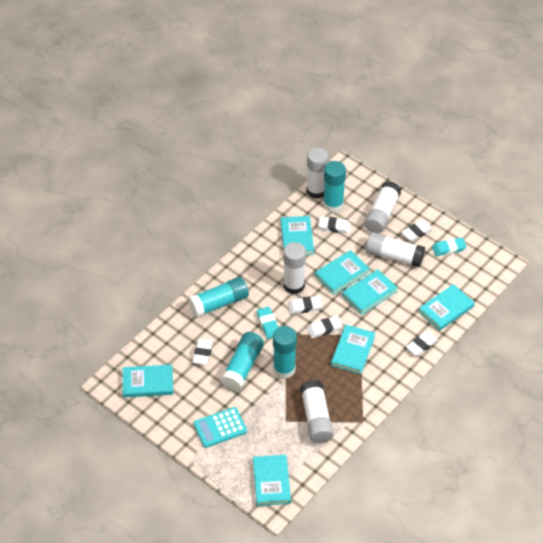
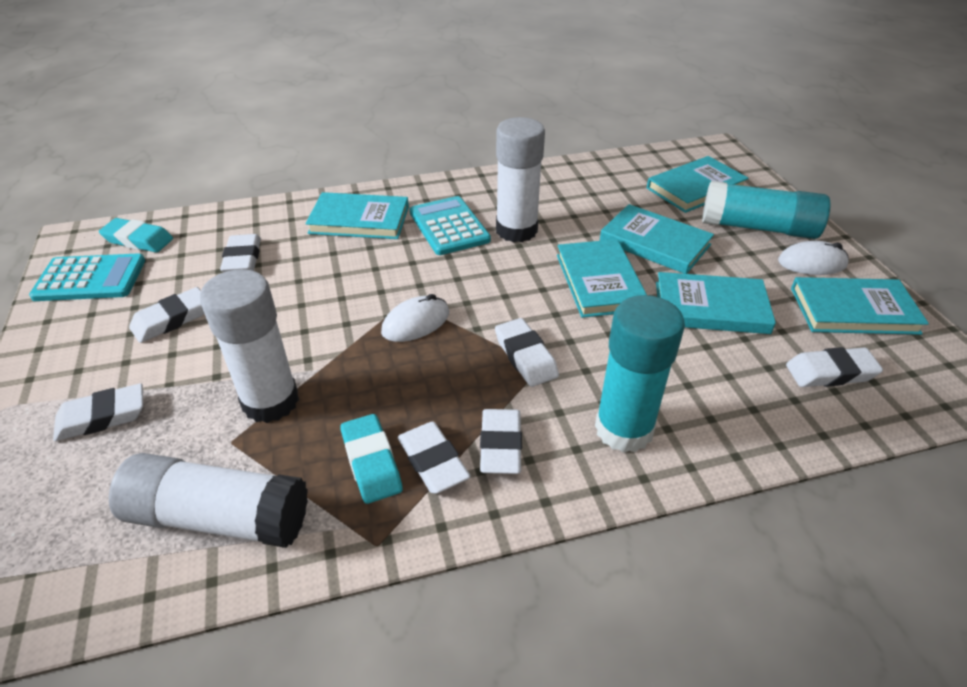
turquoise book: [123,364,173,398] [253,455,291,506] [281,216,314,255] [315,250,370,295] [331,325,375,374] [342,269,398,315] [419,284,475,331] = 7 -> [306,192,409,239] [557,239,647,318] [600,204,714,274] [647,156,749,213] [656,272,776,334] [791,277,929,335] = 6
turquoise calculator: [193,407,247,448] = 1 -> [29,254,145,301] [410,196,491,255] = 2
turquoise glue stick: [188,277,249,318] [221,332,264,391] [273,326,297,379] [323,161,346,213] = 4 -> [595,295,685,452] [702,181,831,239] = 2
white eraser: [193,339,213,365] [288,296,322,314] [307,316,343,338] [318,216,351,234] [402,220,433,241] [406,331,438,356] = 6 -> [53,383,143,441] [129,287,204,343] [220,234,261,273] [398,422,471,494] [480,409,522,474] [495,318,559,387] [786,347,883,387] = 7
white glue stick: [283,242,306,294] [300,380,334,443] [306,147,329,199] [364,181,401,233] [366,232,425,267] = 5 -> [109,453,308,548] [200,269,299,423] [496,117,545,242] = 3
white mouse: none = 0 -> [381,294,449,342] [778,241,849,275] = 2

